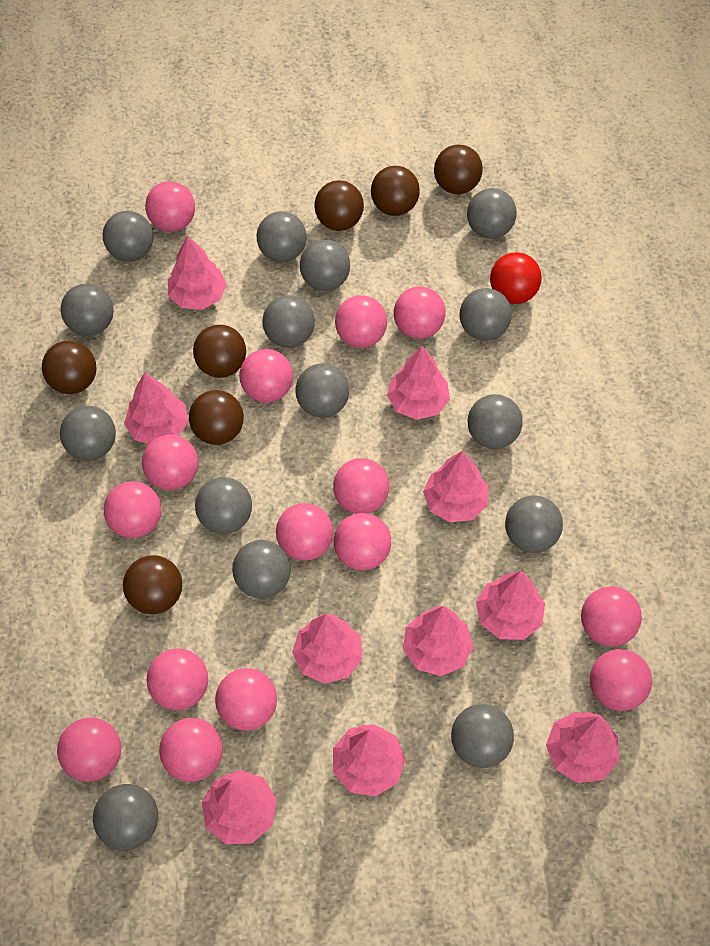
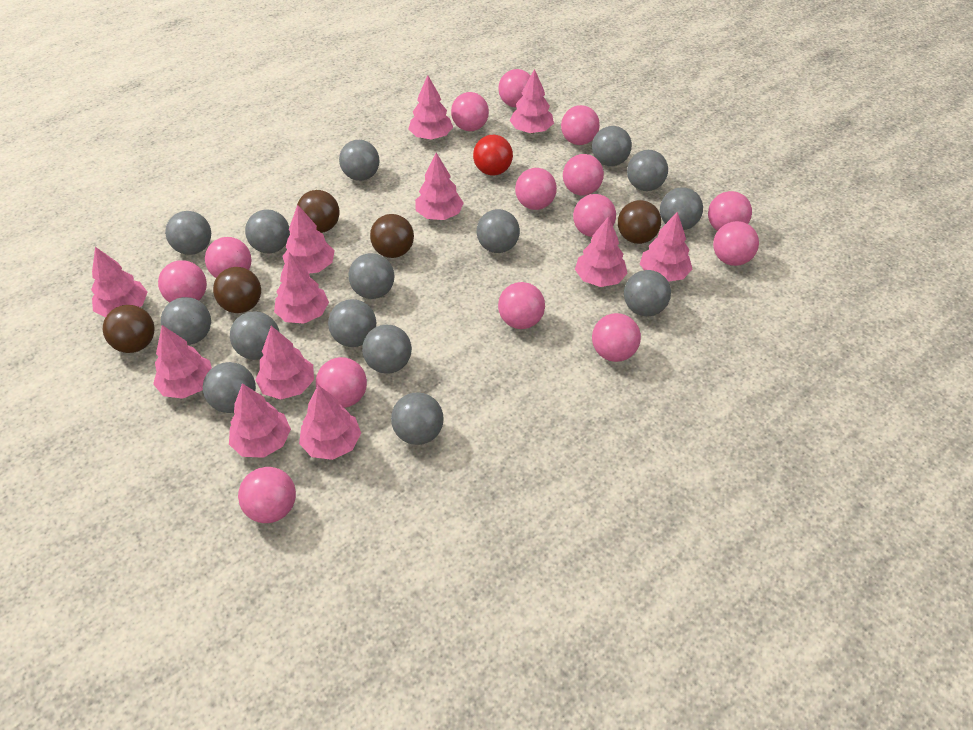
brown ball: [42,341,96,394] [123,555,182,614] [189,390,244,445] [193,325,246,378] [314,180,364,231] [371,166,420,216] [434,144,483,194] = 7 -> [103,305,155,353] [213,267,261,313] [297,190,340,233] [370,214,414,258] [618,200,661,244] = 5
pink ball: [57,717,121,782] [104,481,161,538] [142,434,198,490] [145,181,195,232] [147,648,208,710] [159,718,223,782] [215,668,277,731] [239,349,293,403] [276,503,333,561] [333,458,389,514] [334,513,391,571] [335,295,387,348] [394,286,446,339] [581,586,642,647] [590,649,652,711] = 15 -> [158,260,207,303] [205,237,252,278] [238,467,296,523] [316,357,367,408] [451,92,489,131] [498,69,531,107] [498,282,545,329] [515,168,557,210] [561,105,600,145] [563,154,604,196] [573,194,616,237] [592,313,641,362] [708,191,752,231] [713,221,759,266] = 14
pink tree: [124,373,188,444] [168,236,227,310] [202,770,277,844] [292,614,362,684] [333,724,406,797] [387,346,450,420] [403,606,473,676] [423,451,488,522] [476,571,545,640] [546,712,619,783] = 10 -> [91,247,148,318] [153,325,212,399] [229,383,291,458] [255,326,314,400] [274,253,329,324] [282,205,335,273] [299,385,361,460] [409,75,453,140] [415,153,464,220] [510,69,554,133] [575,216,628,287] [640,212,692,282] = 12

